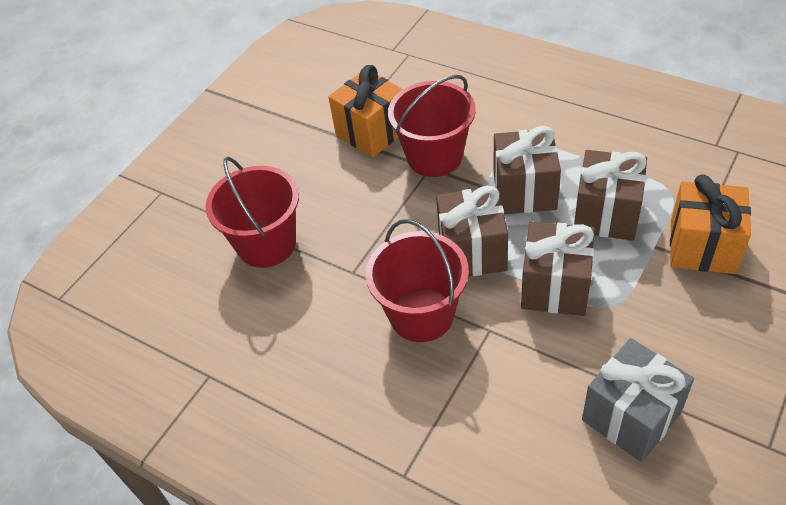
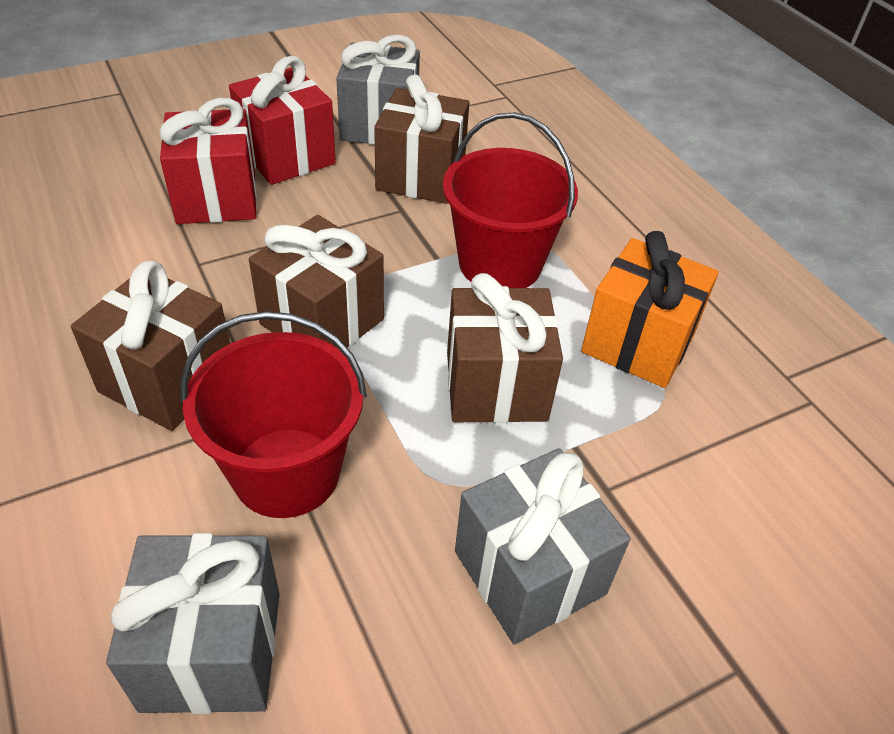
grey gift: [582,338,694,462] = 1 -> [106,533,280,714] [336,34,420,145] [455,448,630,644] = 3
orange gift: [328,65,403,158] [670,174,751,274] = 2 -> [581,231,719,388] = 1
red bucket: [205,157,299,268] [366,219,469,342] [388,75,476,177] = 3 -> [180,311,367,518] [443,112,578,288] = 2
red gift: none = 0 -> [159,98,257,224] [229,56,336,185] = 2

